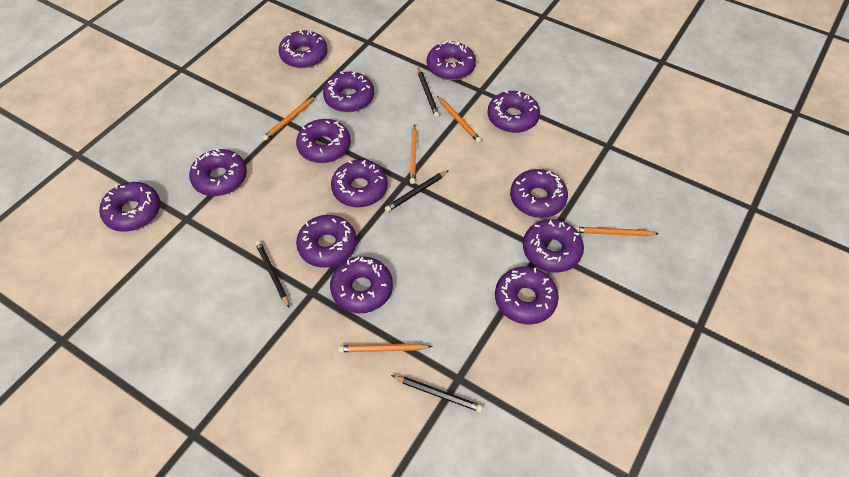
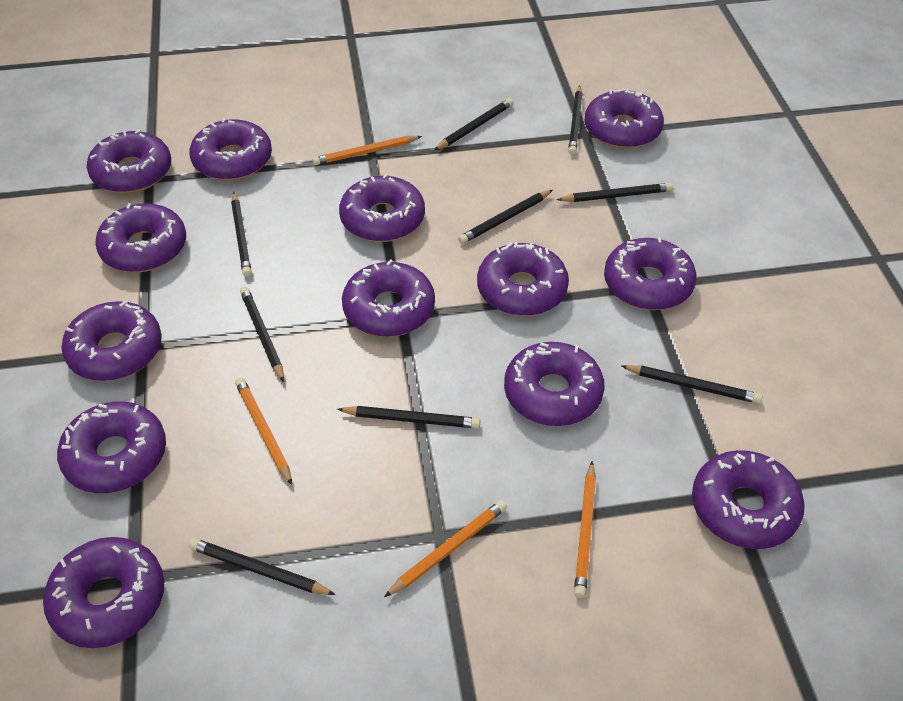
black pencil: [255,240,290,308] [385,170,449,212] [391,375,483,412] [418,68,439,118] = 4 -> [189,538,336,595] [231,192,252,277] [240,287,284,382] [337,406,480,428] [434,98,514,150] [458,190,553,244] [556,183,673,202] [568,85,583,155] [622,365,762,404] = 9
orange pencil: [262,96,316,141] [338,343,432,352] [410,124,417,184] [437,96,482,143] [574,227,659,236] = 5 -> [235,377,292,485] [312,136,422,165] [384,500,507,597] [574,461,596,598] = 4

